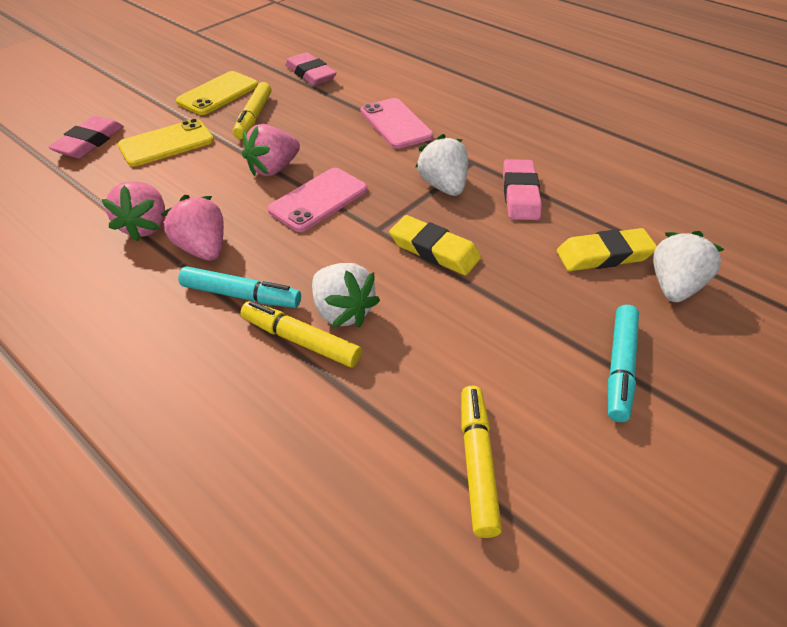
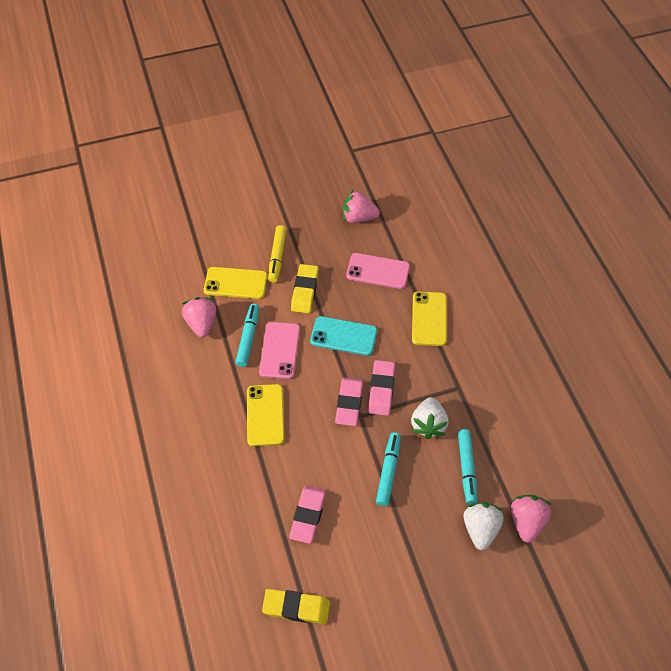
turquoise marker: [178,266,301,308] [608,305,639,422] = 2 -> [235,304,259,367] [376,432,401,506] [458,429,477,504] = 3
turquoise phone: none = 0 -> [310,316,377,356] = 1
white strawberry: [312,263,380,328] [415,134,468,196] [653,231,725,302] = 3 -> [411,397,449,439] [463,502,504,550] = 2
yellow marker: [233,82,271,139] [240,301,362,368] [461,386,502,538] = 3 -> [268,225,286,283] = 1
yellow phone: [118,119,214,167] [176,71,258,115] = 2 -> [204,267,268,299] [247,384,284,446] [412,291,447,346] = 3

